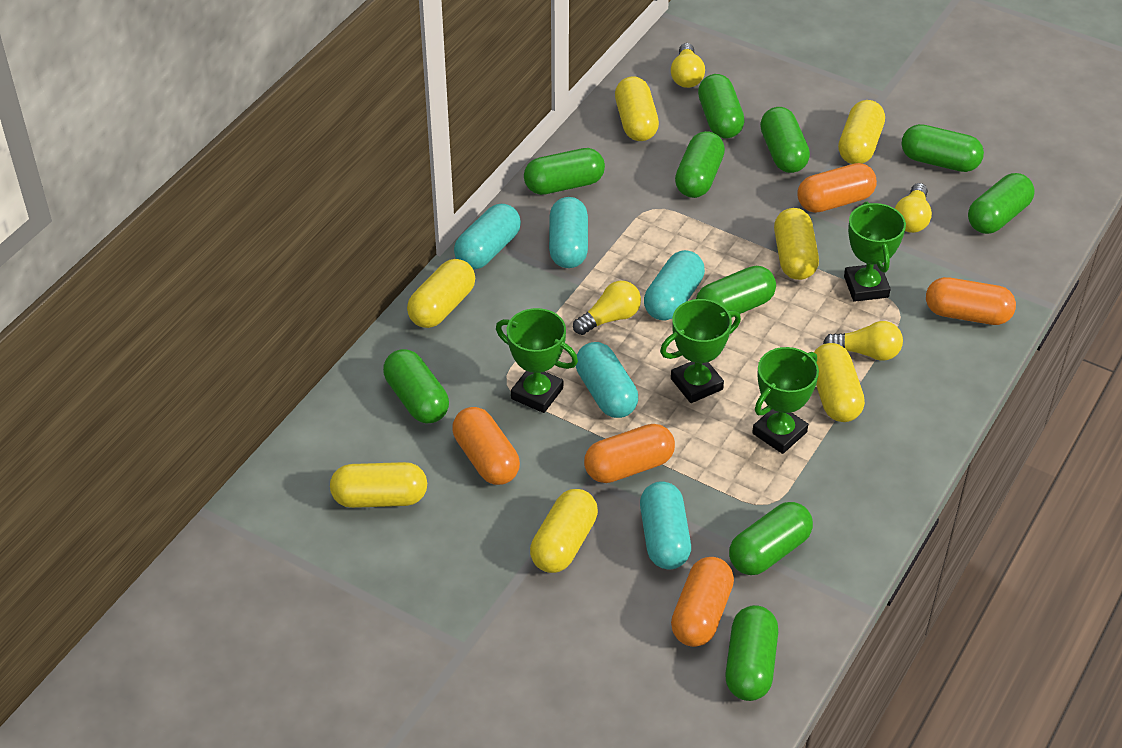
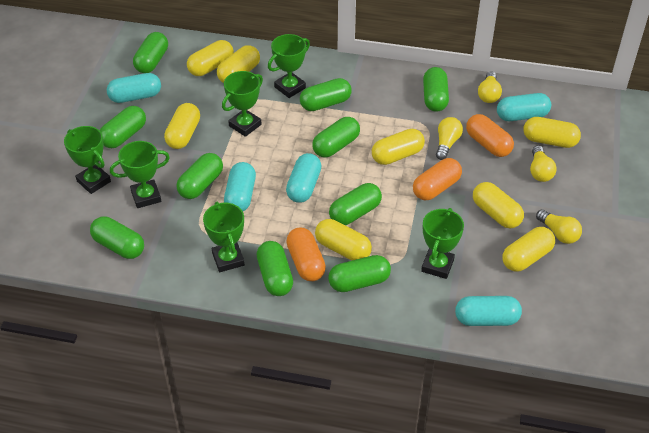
green trophy: [496,308,578,413] [660,299,741,403] [752,347,819,454] [844,202,906,302] = 4 -> [64,126,111,194] [110,141,170,208] [203,202,245,272] [222,71,263,137] [268,34,310,98] [421,208,464,279] = 6
orange capsule: [452,407,520,485] [584,424,675,483] [671,557,734,647] [798,163,877,213] [926,277,1016,325] = 5 -> [286,227,326,281] [413,158,462,200] [466,114,514,157] = 3
yellow capsule: [330,462,427,508] [407,259,475,328] [530,489,598,573] [615,76,659,141] [774,208,819,280] [814,343,865,422] [838,100,885,164] = 7 -> [164,103,200,149] [187,40,234,76] [217,45,260,83] [315,219,372,260] [372,129,425,165] [473,182,524,228] [502,227,555,272] [523,117,581,148] = 8

